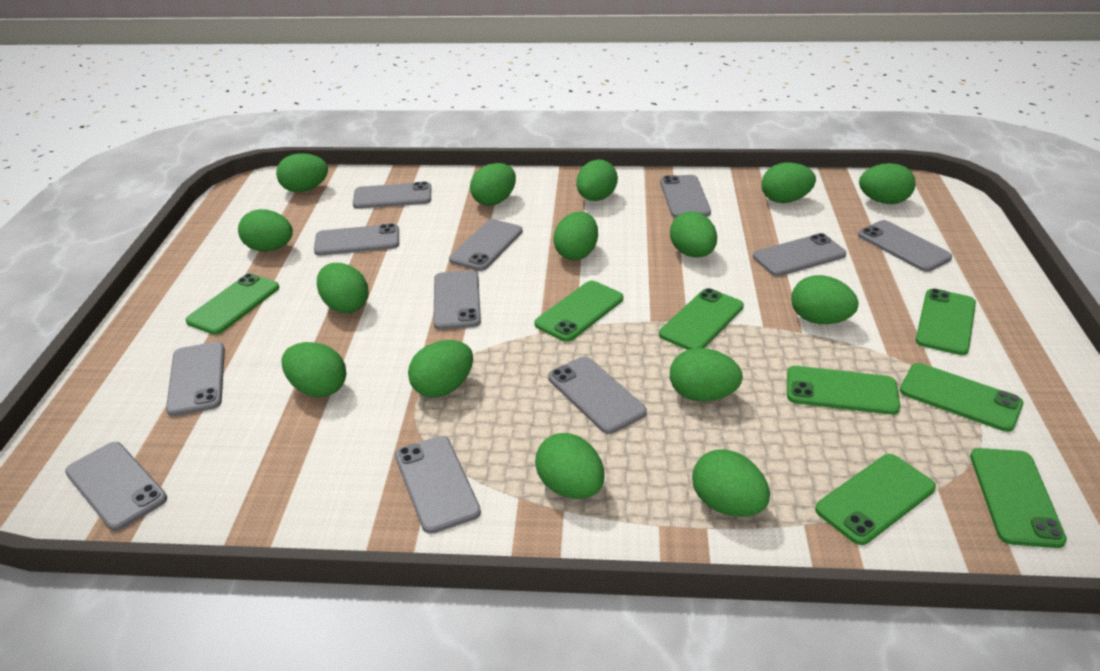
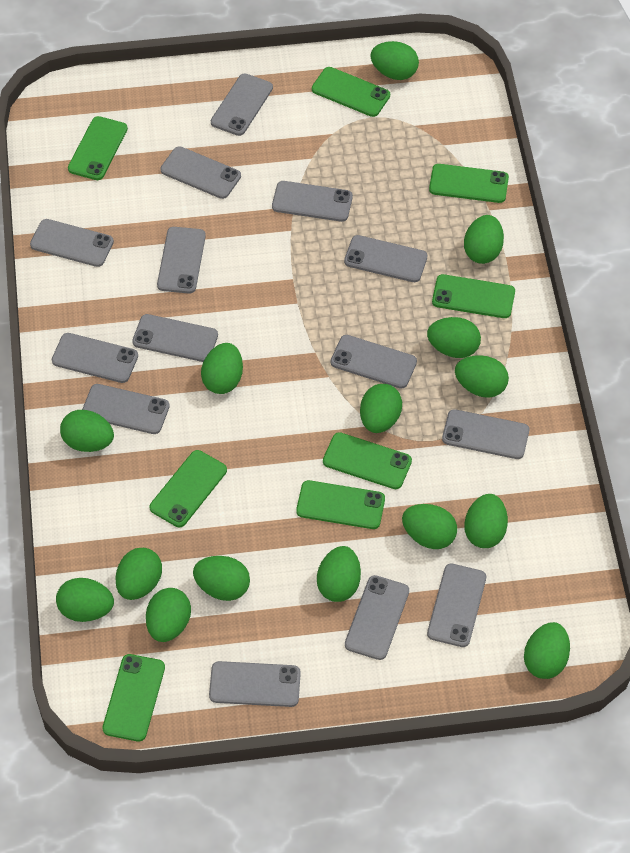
grey phone: [65,442,167,531] [166,342,225,416] [314,223,399,256] [353,182,431,209] [395,436,481,534] [433,270,481,330] [449,219,523,271] [548,357,647,434] [660,175,711,218] [753,233,846,276] [858,220,952,272] = 11 -> [30,219,114,267] [52,333,138,383] [82,384,170,434] [132,314,218,362] [157,227,206,294] [160,146,241,199] [209,661,301,707] [211,74,273,136] [272,181,353,222] [330,335,417,389] [344,235,427,282] [345,575,409,660] [427,564,486,647] [442,409,529,459] = 14

